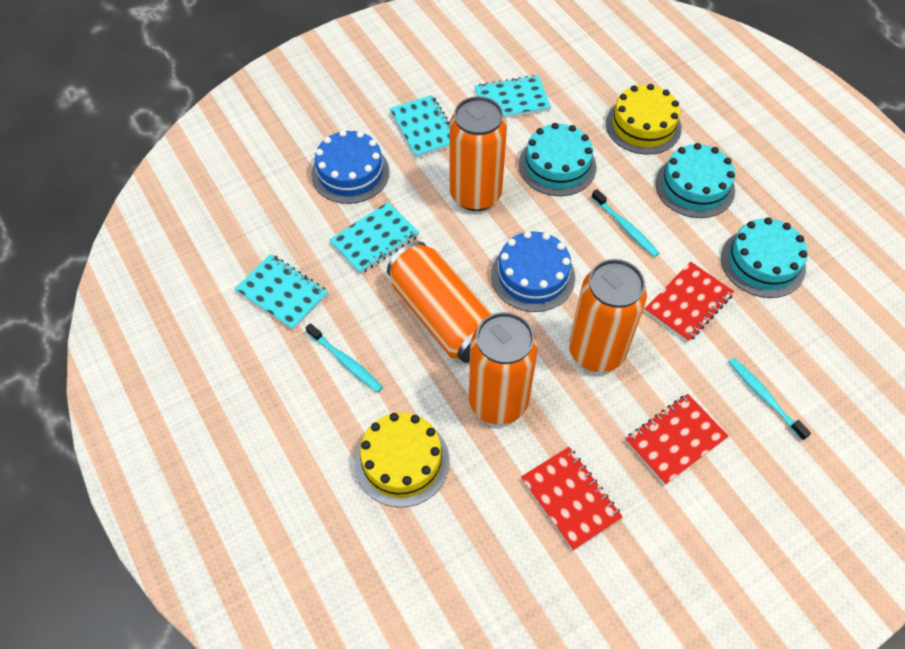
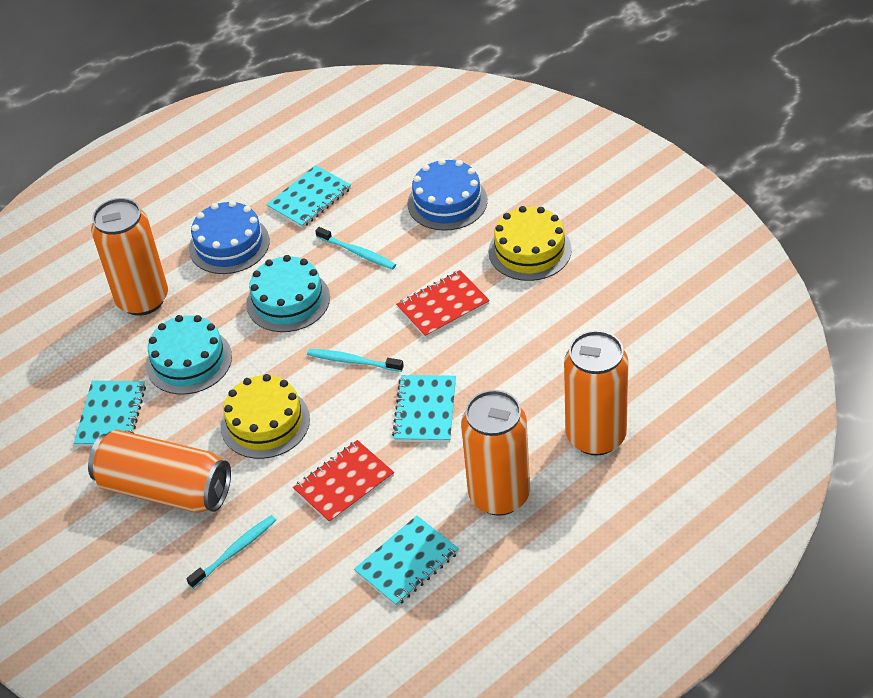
red notebook: [521,447,623,550] [626,394,728,485] [645,262,734,342] = 3 -> [293,440,394,524] [396,270,490,338] = 2
turquoise cake: [519,123,596,196] [655,143,735,218] [721,217,808,298] = 3 -> [146,315,232,394] [246,255,330,332] = 2

